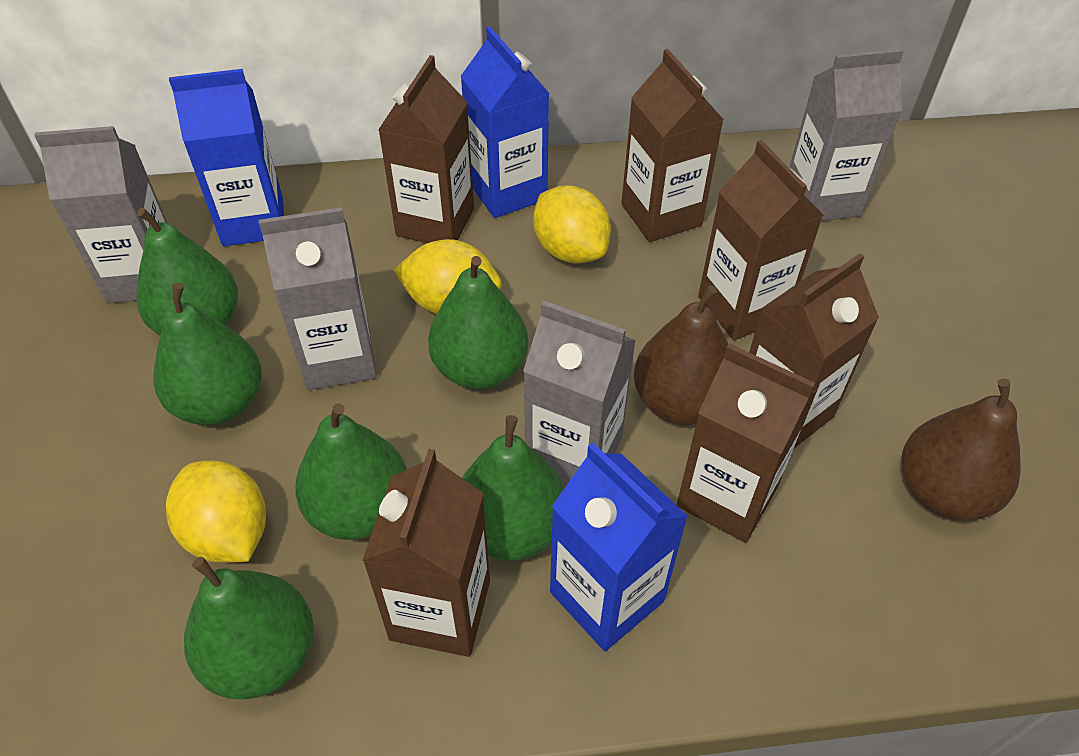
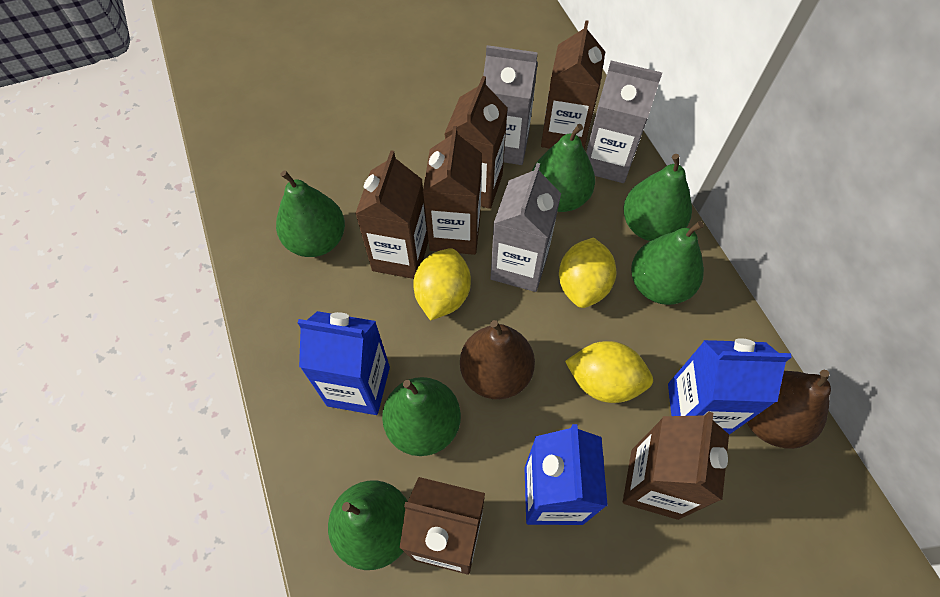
grey carton: [34,126,167,304] [259,207,377,390] [523,300,636,484] [789,49,904,221] = 4 -> [483,45,538,165] [491,163,561,292] [586,61,662,183] = 3

